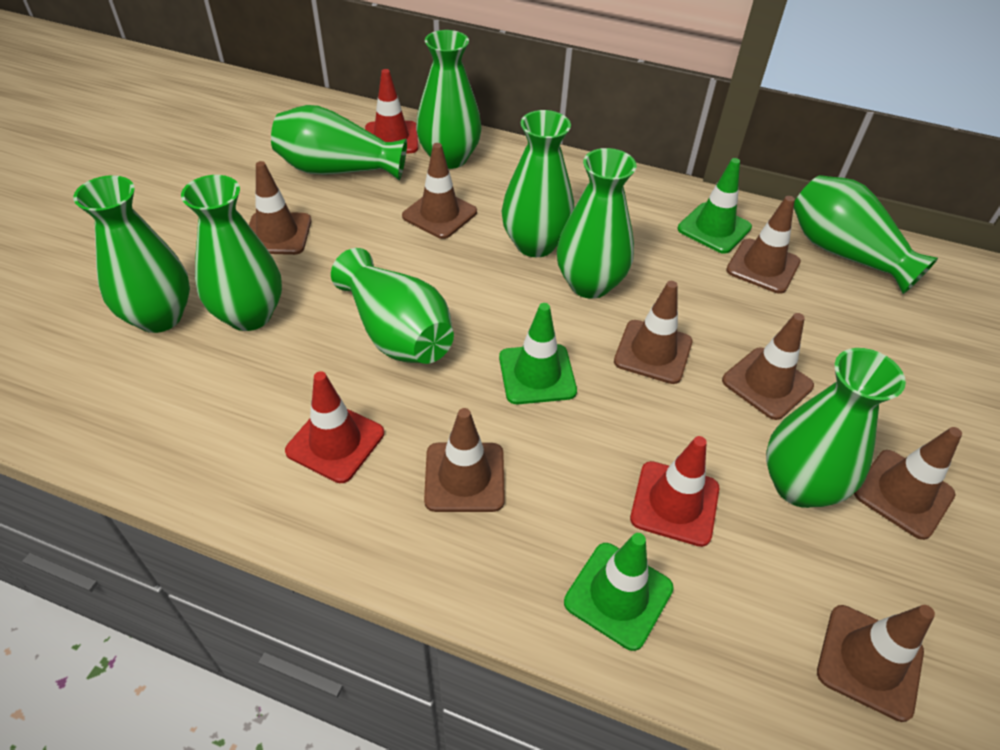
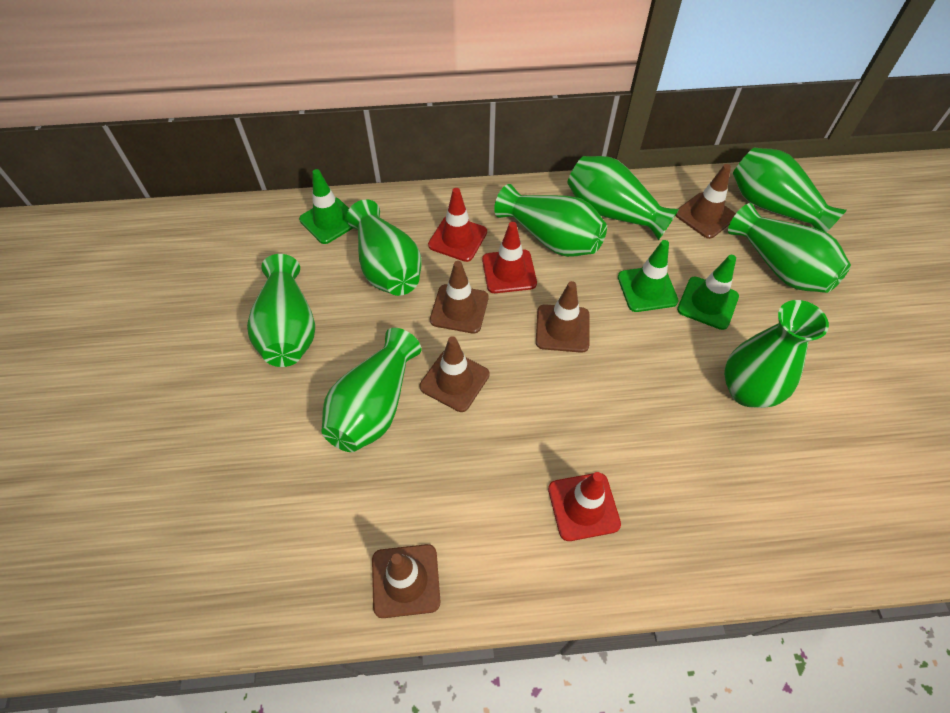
brown traffic cone: [249,161,311,255] [402,143,477,239] [424,408,505,512] [614,281,692,384] [722,313,814,420] [726,196,801,294] [817,605,935,722] [854,427,962,540] = 8 -> [372,544,441,618] [420,336,490,412] [430,261,489,334] [536,281,589,353] [675,164,736,239] = 5
green vase: [73,175,190,333] [181,175,282,331] [271,105,407,180] [331,248,454,364] [416,30,482,169] [502,110,574,257] [557,148,637,299] [766,348,906,508] [794,175,938,294] = 9 -> [247,254,315,367] [321,328,421,452] [347,199,422,296] [494,184,607,257] [567,156,679,240] [724,300,829,408] [728,203,851,293] [733,148,847,233] = 8

